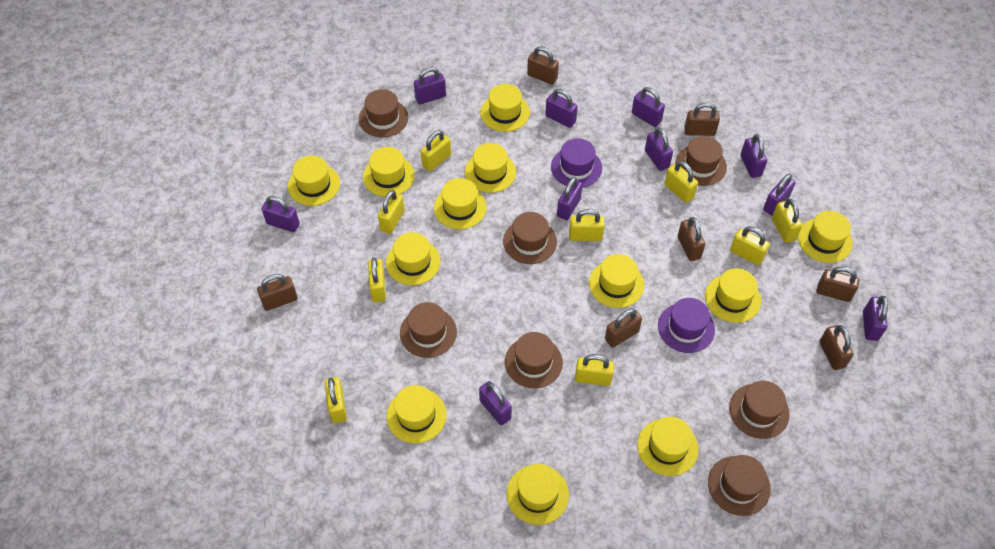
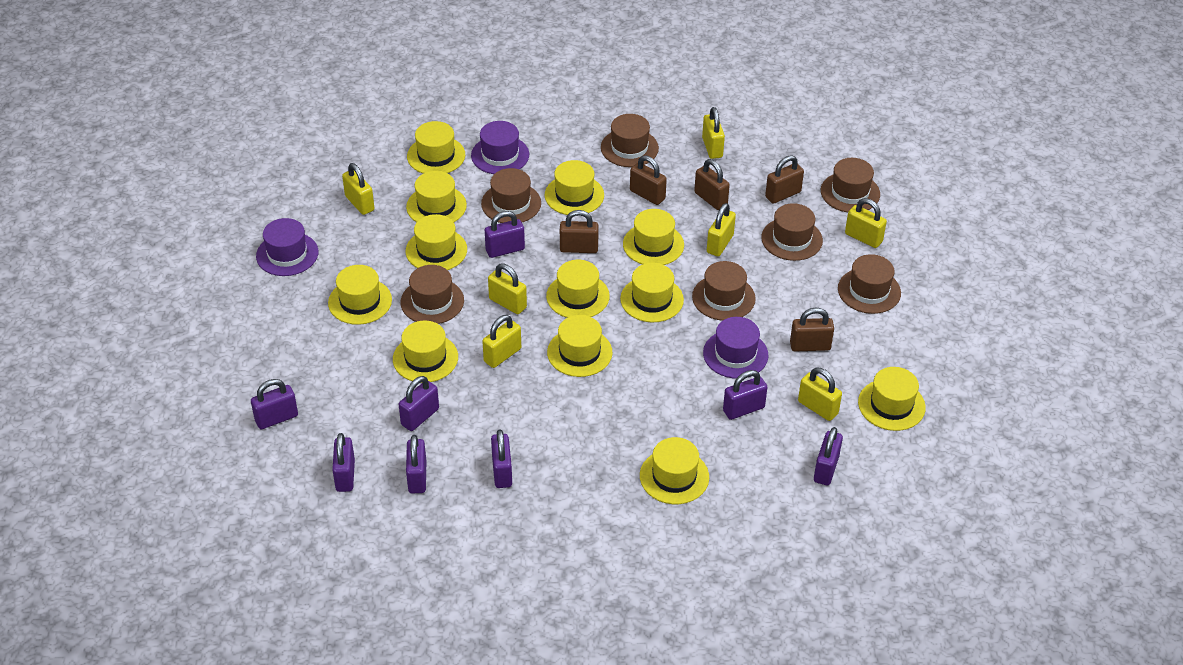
brown padlock: [257,274,298,311] [527,46,559,85] [605,308,642,348] [678,217,705,261] [684,102,720,136] [817,266,860,302] [819,325,854,370] = 7 -> [560,210,599,253] [630,155,667,205] [694,159,730,210] [765,155,804,204] [790,308,834,351] = 5
purple hat: [551,138,602,188] [658,298,715,353] = 2 -> [256,218,318,276] [471,121,529,174] [703,317,768,379] = 3
purple padlock: [262,196,300,232] [414,67,446,104] [479,381,512,425] [545,89,578,128] [557,177,583,220] [632,87,665,127] [645,128,673,171] [741,134,767,178] [763,174,795,216] [863,296,888,341] = 10 -> [251,379,298,429] [332,433,355,492] [399,376,439,431] [406,435,426,493] [485,211,525,258] [491,429,512,488] [723,370,767,420] [814,427,843,485] = 8
yellow padlock: [325,377,347,423] [368,258,386,302] [378,190,405,234] [420,130,451,171] [569,209,605,241] [575,354,614,386] [664,161,698,203] [730,226,770,265] [772,199,802,243] = 9 -> [342,163,374,215] [482,315,521,368] [488,263,527,314] [702,107,725,159] [707,203,736,256] [798,368,842,421] [845,198,887,248] = 7

